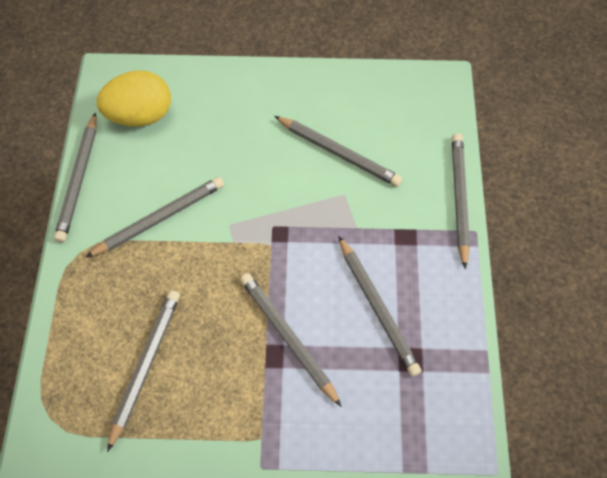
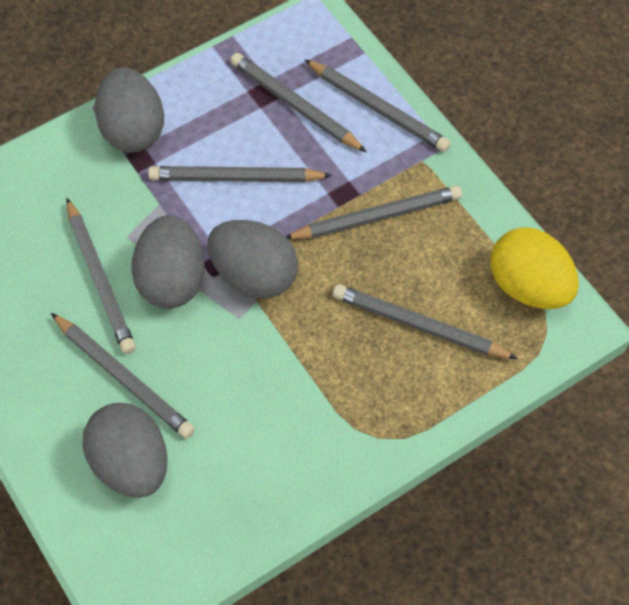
grey egg: none = 0 -> [82,403,168,498] [95,68,164,153] [131,215,205,309] [208,220,298,298] = 4

